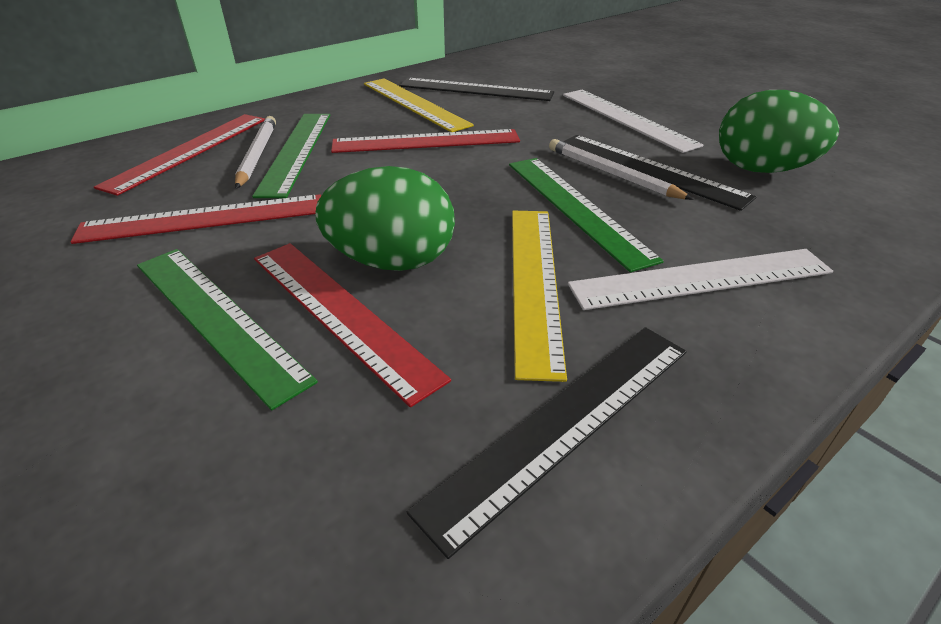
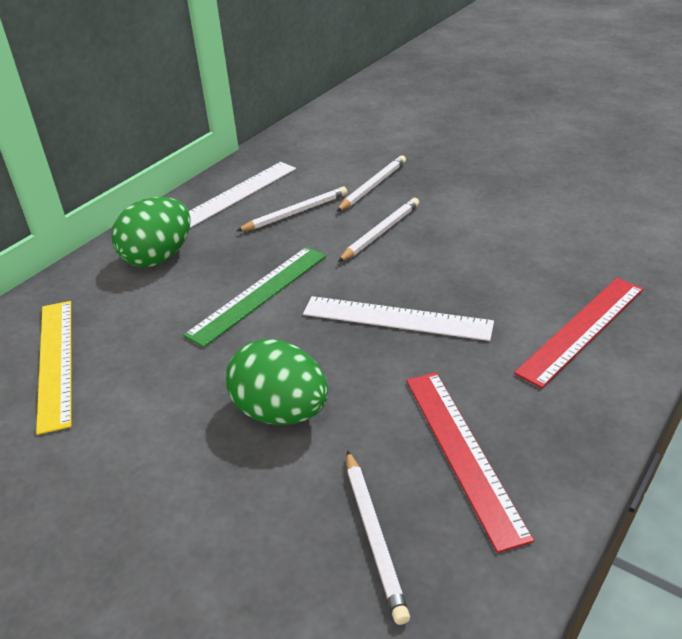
black ruler: [400,78,554,101] [406,327,686,559] [563,135,756,211] = 3 -> none = 0
green ruler: [137,249,318,410] [252,114,330,198] [509,158,664,272] = 3 -> [183,247,326,347] = 1
red ruler: [70,194,321,244] [94,114,265,196] [254,243,451,407] [331,129,520,153] = 4 -> [406,372,534,553] [514,278,643,388] = 2
white pencil: [235,116,276,189] [549,139,694,200] = 2 -> [237,187,347,231] [337,155,406,211] [338,198,419,262] [346,450,410,625] = 4
yellow ruler: [364,78,474,132] [512,211,567,382] = 2 -> [36,301,71,435] = 1

